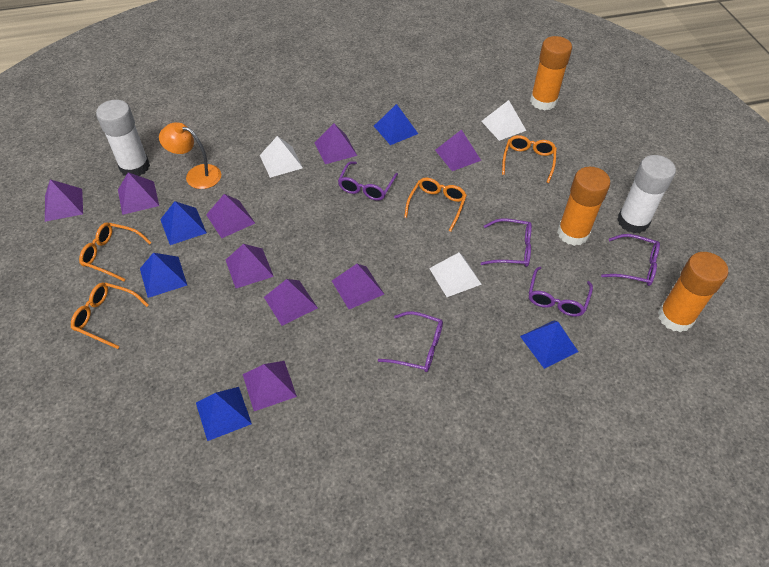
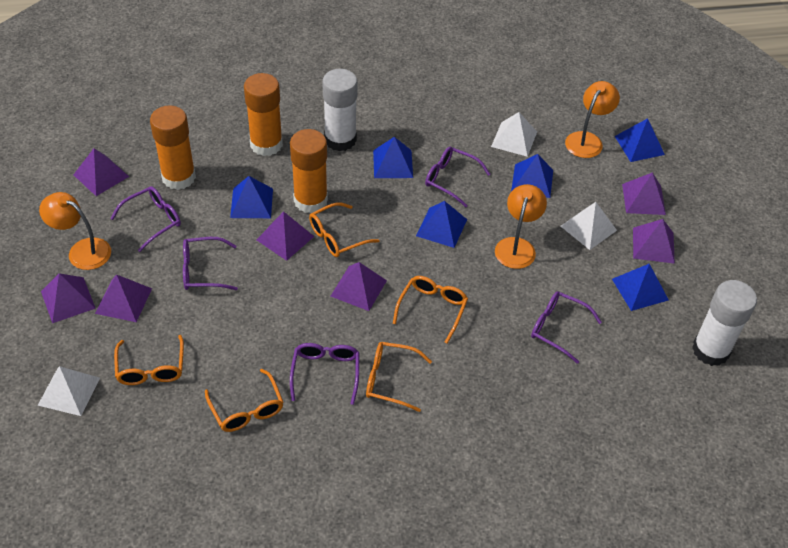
blue pyramid: [140,253,187,298] [160,201,207,245] [196,387,252,441] [374,104,418,145] [520,320,578,369] = 5 -> [230,176,273,218] [373,137,413,178] [416,201,467,248] [511,154,553,198] [612,264,669,311] [615,118,665,162] = 6
orange glasses: [71,283,149,349] [79,222,151,281] [404,178,467,232] [502,135,557,183] = 4 -> [114,335,184,385] [205,369,283,432] [309,202,380,257] [366,342,432,412] [393,276,468,344] = 5
orange lamp: [159,122,221,189] = 1 -> [39,192,111,270] [495,184,547,269] [565,81,620,158] = 3
purple pyramid: [45,179,83,222] [118,172,159,215] [206,194,255,238] [226,244,274,288] [243,361,297,411] [264,279,318,326] [314,123,357,164] [332,264,384,309] [435,130,481,171] = 9 -> [41,273,96,323] [74,148,129,196] [95,274,152,322] [257,211,314,261] [331,262,387,311] [622,172,666,215] [633,219,675,264] = 7

